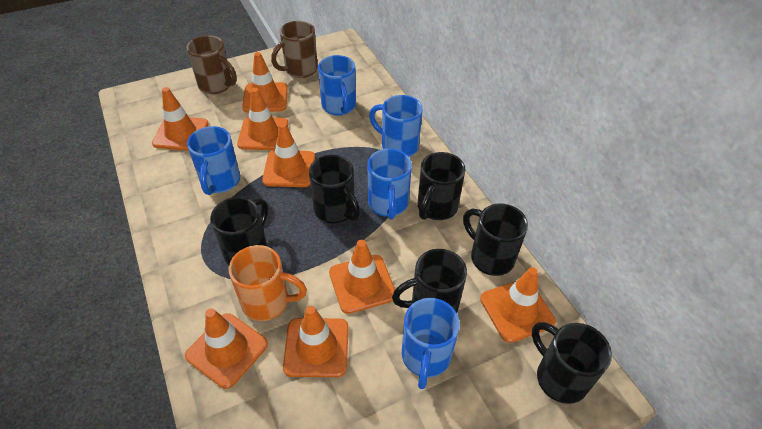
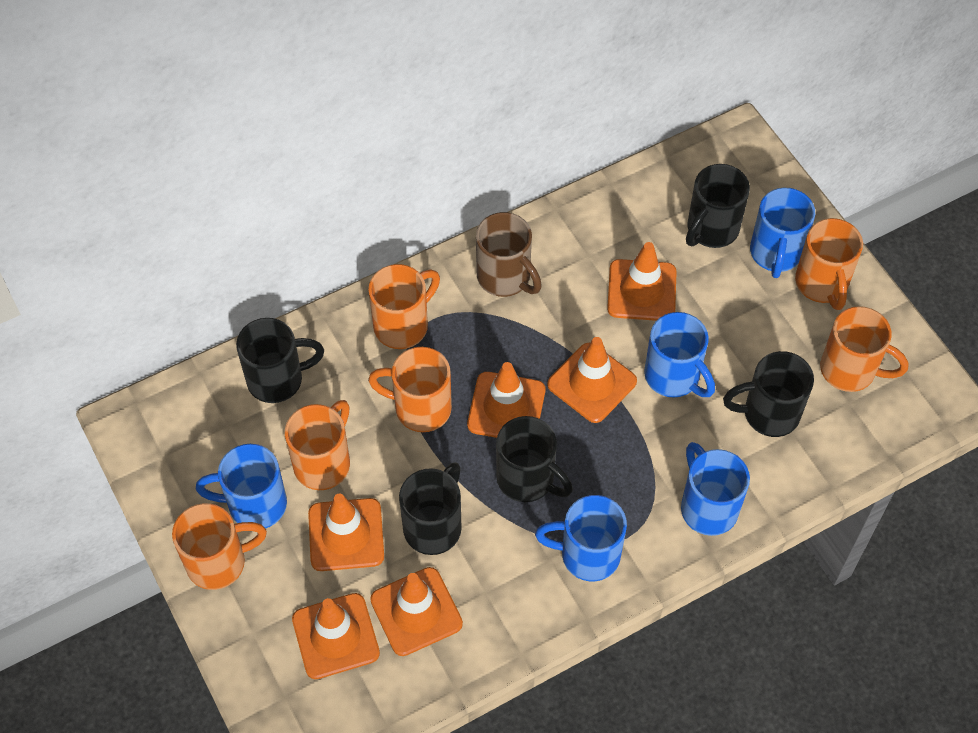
black mug: [210,197,268,265] [309,155,360,224] [392,249,467,313] [418,152,465,220] [463,203,528,276] [532,322,612,404] = 6 -> [236,318,324,403] [399,462,462,555] [496,416,573,502] [686,164,750,248] [723,351,814,437] = 5
brown mug: [187,35,237,94] [271,21,318,78] = 2 -> [476,212,542,297] = 1
orange mug: [229,245,307,321] = 1 -> [172,503,267,590] [285,400,350,490] [368,264,440,349] [368,347,452,432] [795,218,863,310] [820,306,909,392] = 6
orange traffic cone: [152,87,209,151] [185,308,268,389] [237,88,288,150] [242,52,288,113] [262,123,315,187] [283,306,349,377] [329,240,395,314] [480,267,556,343] = 8 -> [292,593,380,679] [308,493,384,571] [370,567,463,656] [467,362,545,438] [547,337,637,423] [607,242,677,321] = 6

